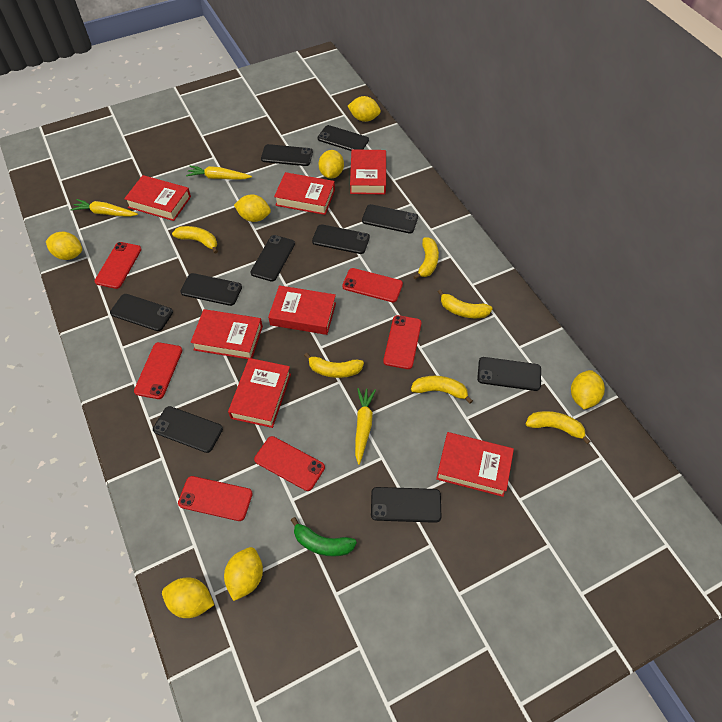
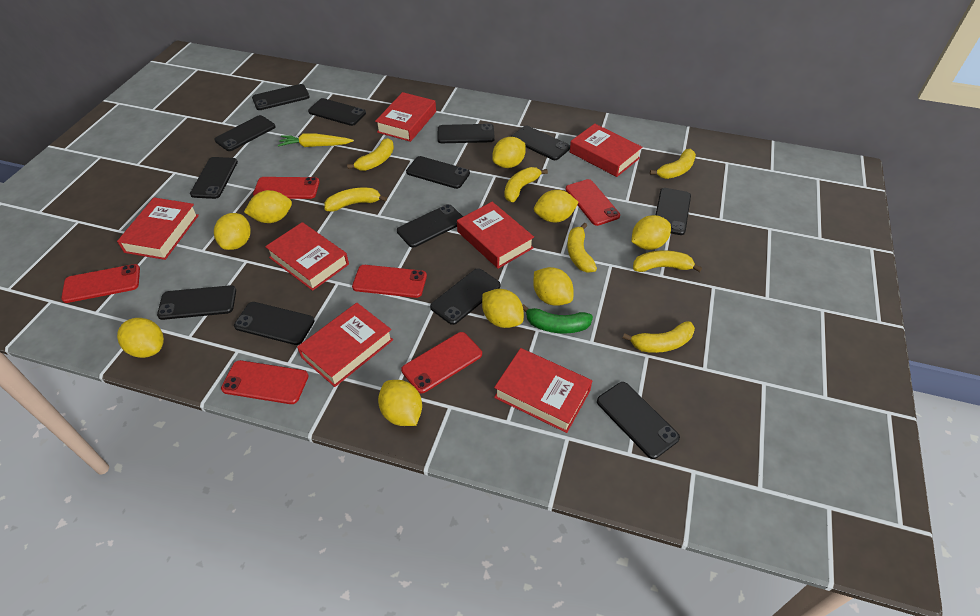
black phone: [110,294,173,331] [153,406,223,453] [180,273,242,306] [251,235,295,282] [261,144,313,166] [312,224,370,254] [317,125,369,151] [362,204,418,233] [371,487,442,523] [477,357,541,391] = 10 -> [157,285,236,320] [190,157,238,199] [214,115,275,151] [234,302,314,345] [252,84,310,110] [308,98,366,126] [397,204,463,248] [406,156,470,189] [430,268,501,325] [437,124,495,143] [511,126,570,160] [597,382,680,459] [656,188,691,235] = 13
yellow banana: [172,226,218,254] [304,353,364,378] [411,376,473,404] [413,237,439,280] [438,289,493,318] [526,411,591,444] = 6 -> [324,188,387,212] [347,138,394,171] [505,167,548,202] [567,223,597,273] [623,321,695,353] [633,250,702,272] [650,149,696,179] = 7
yellow carrot: [71,199,138,217] [186,166,252,180] [355,388,376,465] = 3 -> [278,134,354,147] = 1
yellow lemon: [46,232,82,260] [162,577,214,618] [224,547,263,601] [234,194,271,222] [319,150,344,179] [348,96,381,122] [571,370,605,409] = 7 -> [117,318,164,358] [214,213,250,250] [244,190,292,223] [378,380,422,426] [482,289,524,328] [492,137,526,168] [533,267,574,306] [534,190,579,222] [631,215,671,250] = 9

